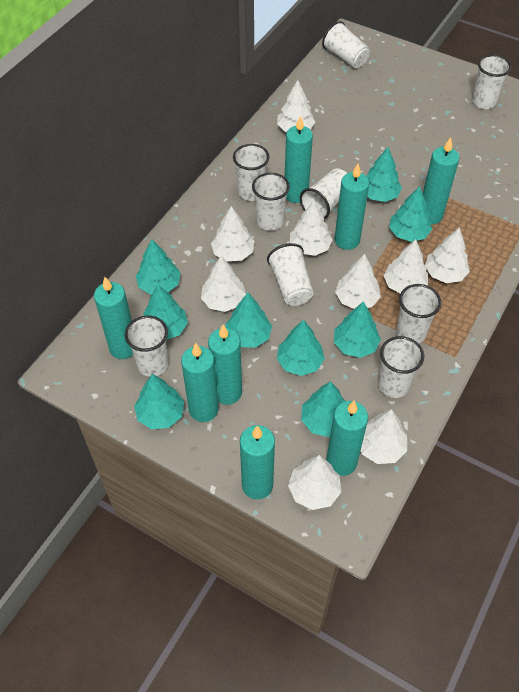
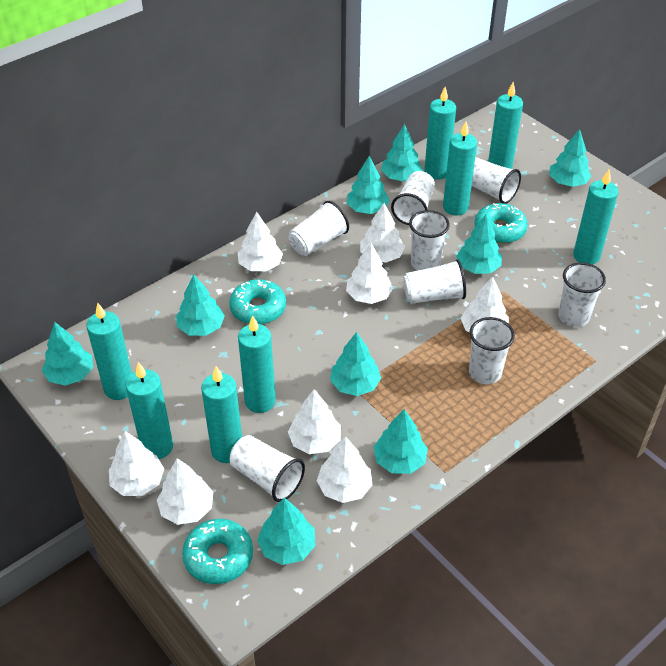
turquoise donut: none = 0 -> [182,519,253,584] [229,279,286,325] [474,203,528,244] = 3
white cup: [125,316,169,377] [233,144,269,201] [252,173,290,231] [267,243,313,306] [300,168,347,219] [322,21,370,68] [378,336,424,398] [396,284,441,344] [472,55,512,109] = 9 -> [230,435,305,502] [289,201,349,256] [391,171,435,225] [403,259,466,304] [409,210,450,270] [469,317,515,384] [472,157,521,204] [558,262,606,327] = 8
white tree: [201,256,246,312] [211,206,254,261] [277,80,315,132] [288,455,341,510] [290,200,333,256] [335,254,381,309] [361,409,407,464] [384,239,428,293] [425,227,470,283] = 9 -> [109,431,164,496] [157,458,213,525] [238,212,283,271] [288,390,341,454] [317,436,373,503] [346,243,393,304] [360,203,405,263] [461,277,509,333] = 8

